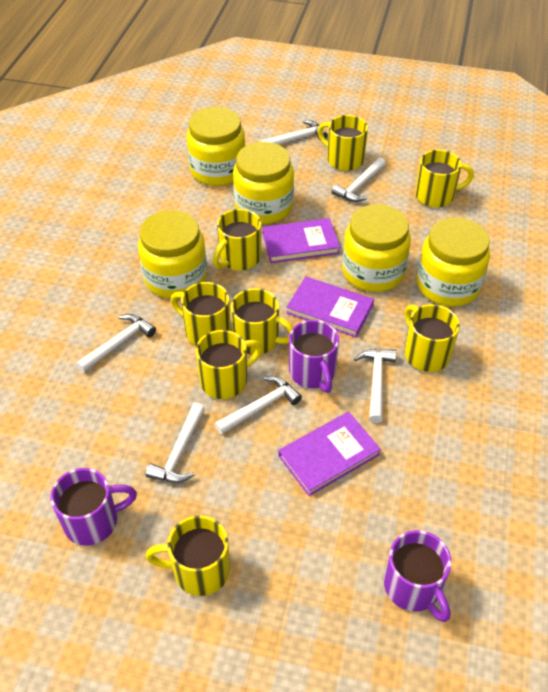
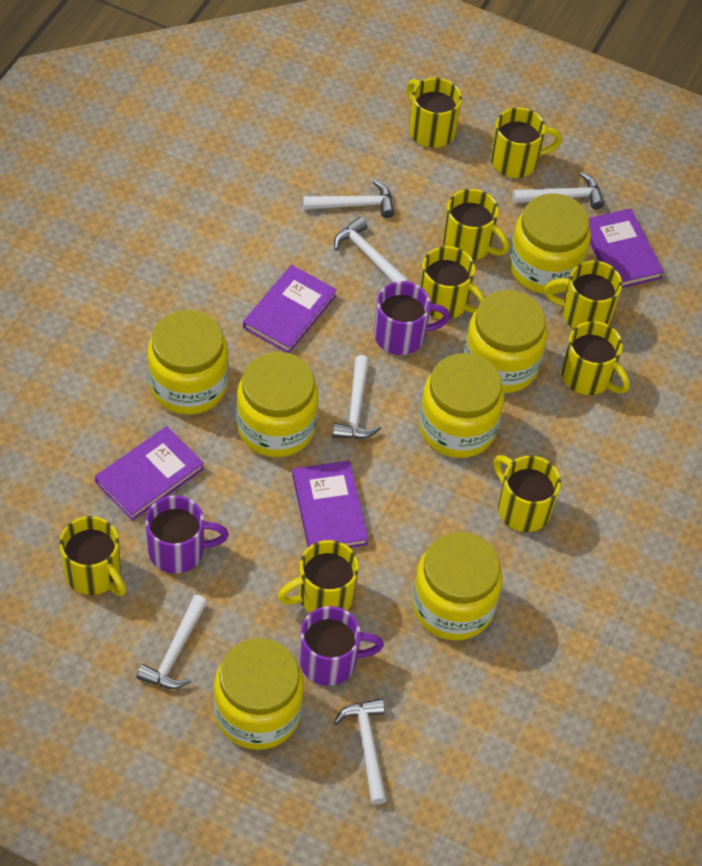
purple book: [262,218,340,263] [278,412,381,496] [286,276,374,338] = 3 -> [95,426,204,521] [243,265,337,353] [292,461,368,548] [589,208,664,288] = 4
yellow jar: [138,210,207,298] [187,107,245,186] [233,142,294,224] [342,204,411,292] [417,218,490,307] = 5 -> [147,310,229,415] [214,638,304,750] [236,352,319,457] [412,532,503,640] [419,353,504,458] [464,290,548,393] [509,193,591,294] = 7
yellow mug: [145,515,230,596] [170,282,230,346] [196,330,262,399] [213,209,261,270] [231,288,293,355] [318,115,368,171] [405,304,460,372] [415,150,474,208] = 8 -> [59,516,127,596] [278,540,359,613] [407,78,462,148] [420,246,485,319] [443,189,510,261] [490,107,562,178] [493,455,561,532] [544,260,622,329] [562,321,630,395] = 9

